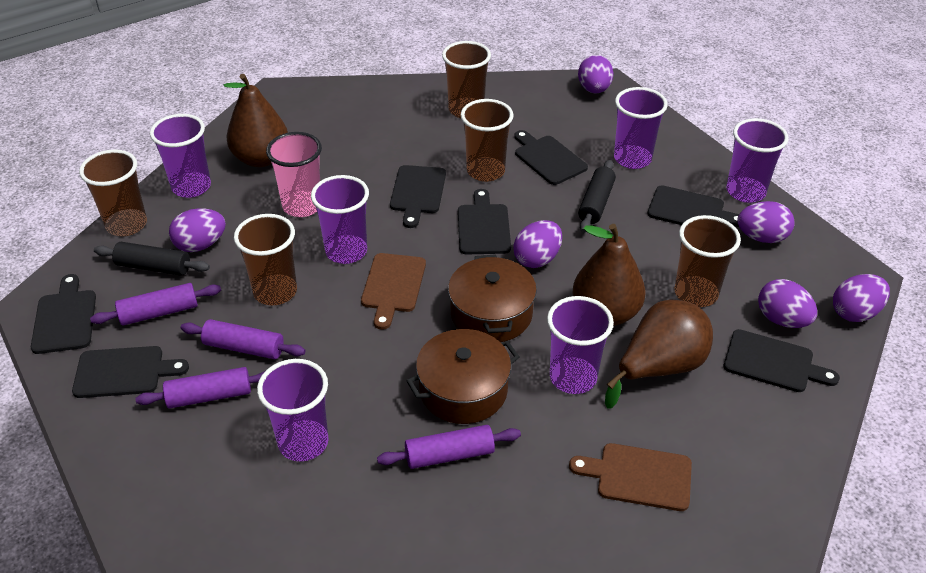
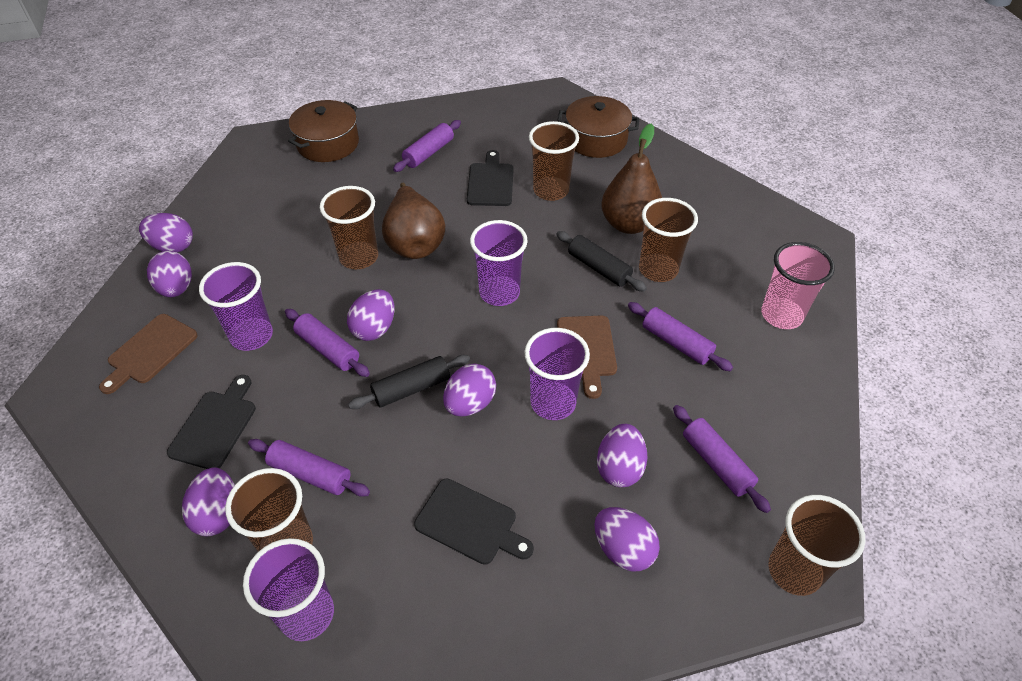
black cutting board: [31,274,96,354] [72,346,189,398] [390,165,446,228] [458,189,511,255] [514,130,588,185] [647,185,739,227] [724,329,840,392] = 7 -> [167,375,256,469] [414,479,534,565] [467,150,514,206] = 3
brown pear: [224,74,288,167] [572,224,645,326] [605,300,713,409] = 3 -> [382,183,445,259] [601,124,662,234] = 2
purple cup: [150,114,211,198] [257,359,329,461] [311,175,369,264] [547,296,614,394] [614,87,668,169] [727,118,789,203] = 6 -> [199,262,273,351] [243,538,334,641] [470,220,528,306] [524,328,590,420] = 4
purple egg: [169,208,226,252] [513,220,562,268] [578,55,614,93] [737,201,795,243] [758,279,817,328] [833,274,890,322] = 6 -> [139,213,193,253] [147,251,192,297] [182,467,235,536] [347,289,395,341] [443,364,496,417] [594,507,660,572] [597,424,647,487] = 7
purple rolling pin: [90,283,221,326] [135,367,265,408] [180,319,306,359] [377,425,521,469] = 4 -> [248,439,370,497] [285,309,370,377] [393,120,461,172] [628,302,733,371] [673,405,771,513] = 5

